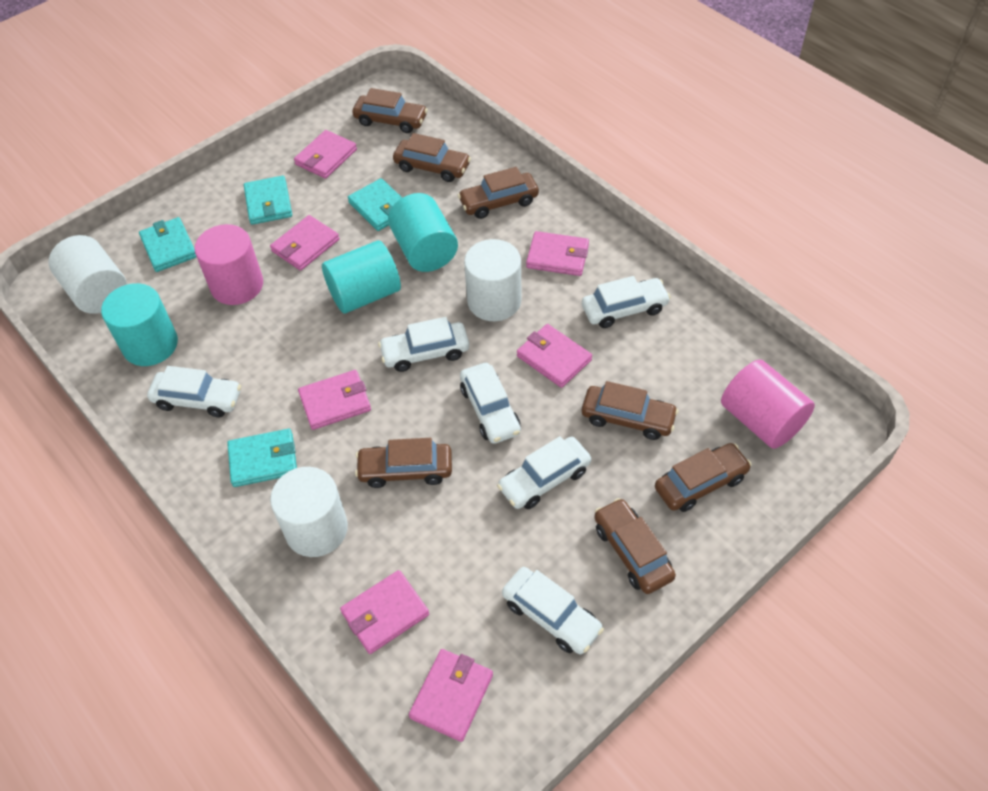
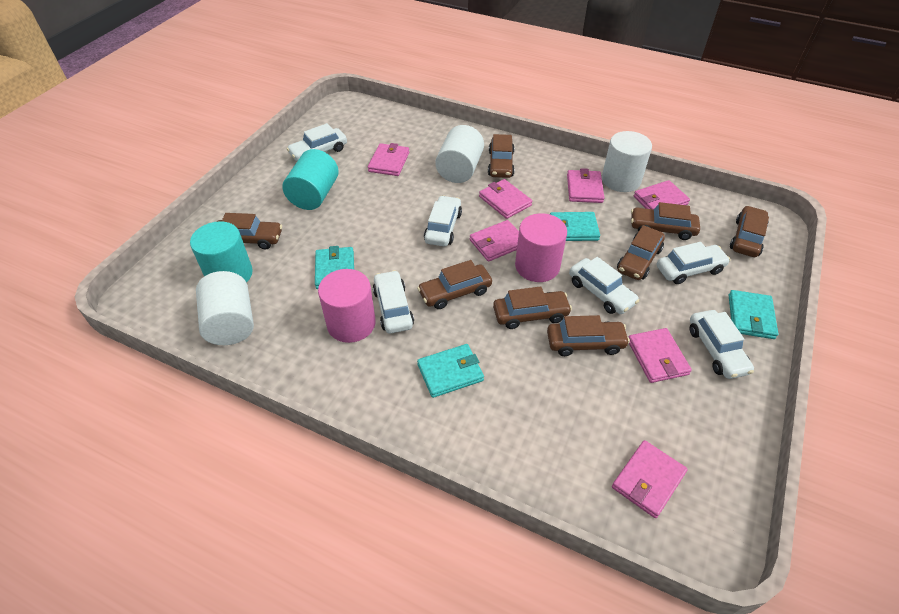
brown car: [352,88,428,133] [355,438,452,488] [393,133,471,182] [458,167,539,219] [582,381,678,440] [594,498,676,594] [655,443,752,512] = 7 -> [217,213,282,249] [417,260,492,309] [488,134,515,178] [493,286,572,329] [547,315,630,356] [617,225,665,280] [631,202,700,240] [730,206,769,257] = 8
turquoise cylinder: [101,283,178,366] [322,240,401,314] [388,193,458,272] = 3 -> [190,221,253,283] [282,149,339,210] = 2

